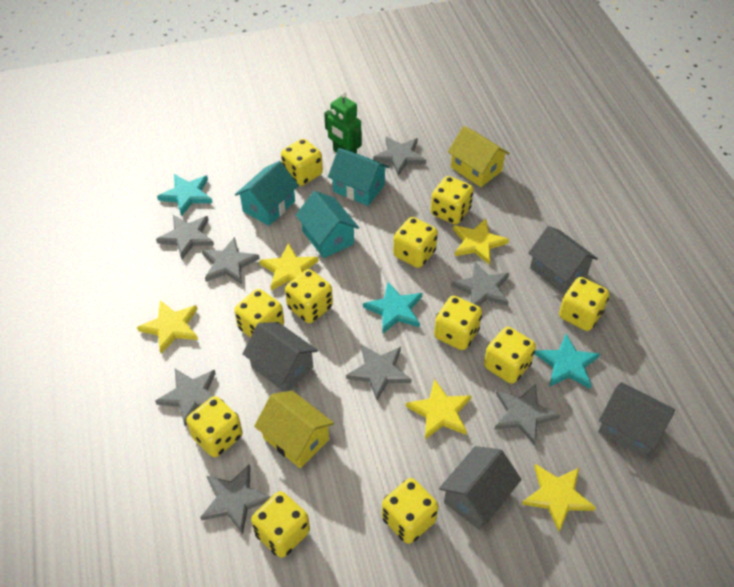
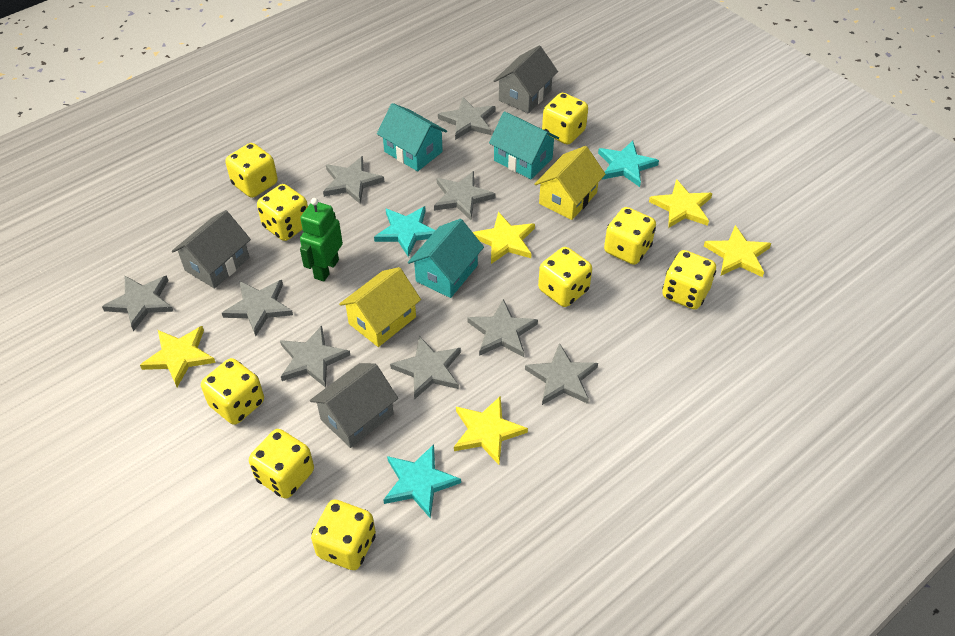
grey house: [243,322,318,392] [439,446,522,530] [528,226,598,294] [598,382,675,457] = 4 -> [172,210,251,289] [310,363,398,448] [494,45,558,113] = 3
grey star: [155,369,216,427] [156,215,214,260] [200,464,271,534] [202,237,260,284] [346,345,411,401] [373,136,426,176] [451,262,509,306] [494,384,560,446] = 8 -> [102,276,173,331] [222,280,293,336] [280,326,350,388] [323,156,385,204] [390,336,461,400] [434,171,495,220] [438,97,495,140] [467,299,538,357] [525,343,598,405] = 9
yellow dice: [186,396,243,457] [234,289,284,337] [251,491,310,558] [281,139,323,186] [285,269,333,323] [382,478,439,544] [393,217,438,268] [431,176,473,224] [434,296,482,350] [484,327,536,384] [559,277,609,331] = 11 -> [201,358,264,425] [225,143,278,198] [249,429,314,499] [257,184,308,241] [311,500,376,570] [538,247,592,307] [542,93,588,144] [604,207,656,265] [662,250,716,310] = 9

